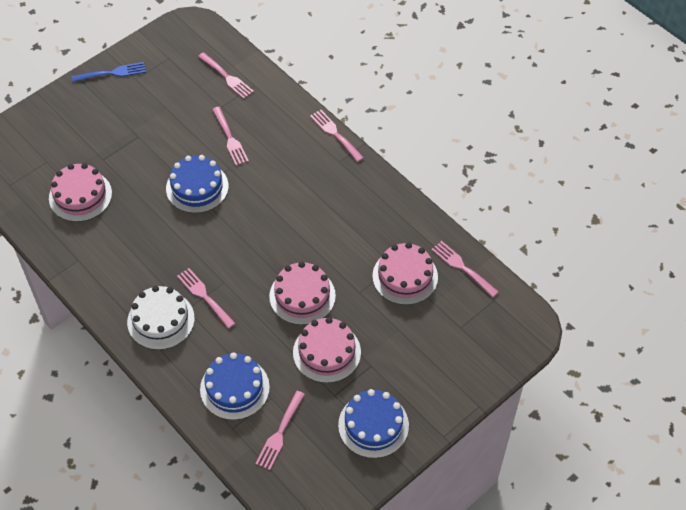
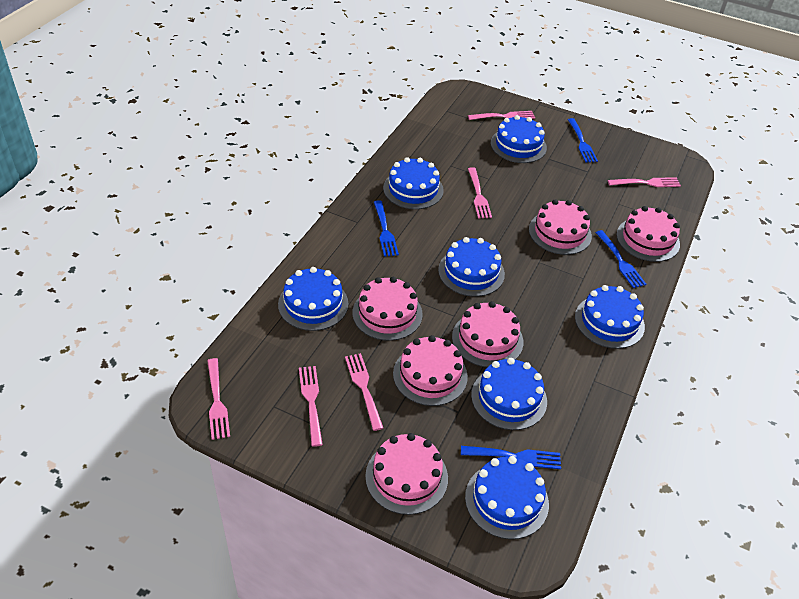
blue cake: [166,155,229,213] [200,352,270,420] [338,389,409,458] = 3 -> [278,267,348,331] [383,157,444,209] [438,237,505,297] [465,456,549,539] [471,358,547,430] [490,115,547,163] [575,285,645,349] = 7
blue fork: [72,62,146,82] = 1 -> [374,200,399,257] [461,446,561,469] [568,118,598,163] [595,230,646,288] = 4
pink cake: [49,163,112,222] [269,261,336,325] [293,317,361,383] [372,242,438,305] = 4 -> [352,277,423,341] [365,433,448,515] [393,335,468,406] [452,301,523,367] [529,199,592,255] [616,206,680,262] = 6
white cake: [127,286,195,350] = 1 -> none = 0

